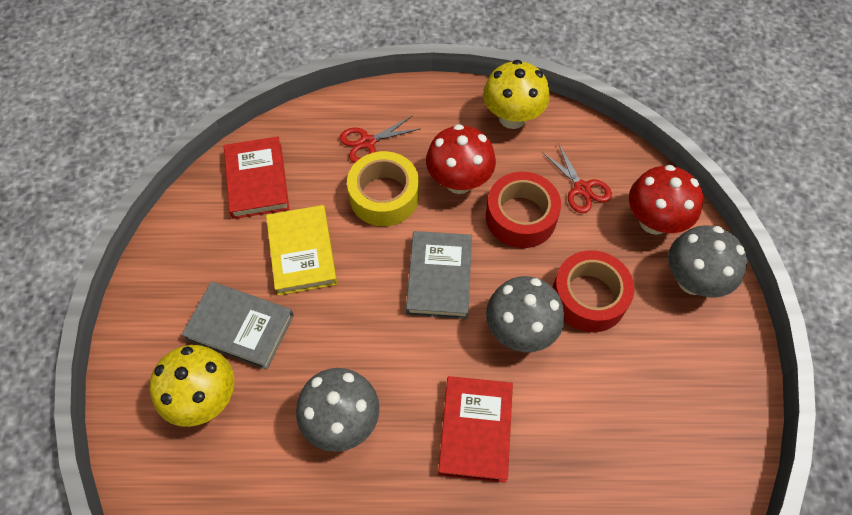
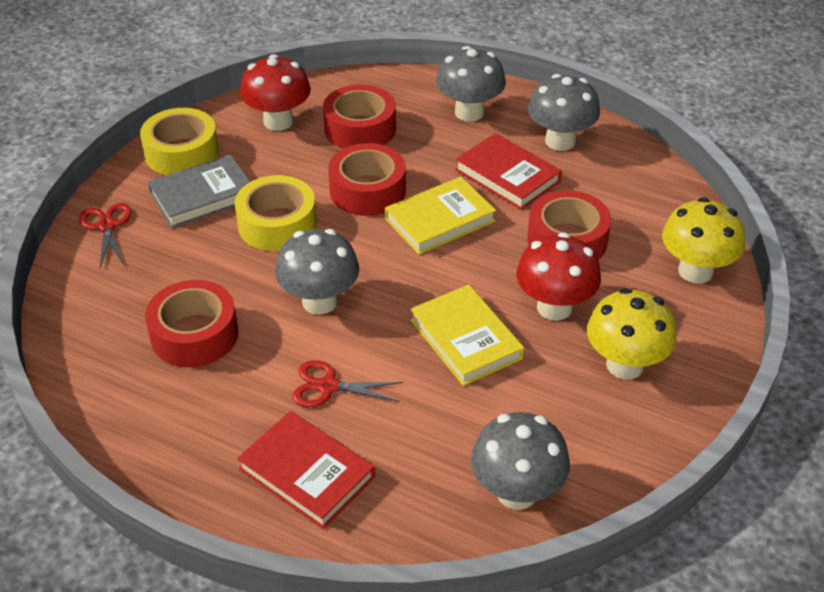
grey book: [182,282,294,370] [406,231,472,319] = 2 -> [148,155,250,228] = 1
grey mushroom: [296,368,380,452] [486,276,565,352] [668,225,747,298] = 3 -> [275,229,359,315] [436,46,506,122] [471,412,570,510] [528,74,600,151] = 4
red tape: [486,172,561,248] [553,250,634,332] = 2 -> [145,280,238,367] [323,85,396,149] [328,143,406,216] [527,190,611,260] = 4
yellow book: [266,205,337,295] = 1 -> [385,177,496,255] [410,285,524,386] = 2
yellow tape: [347,151,419,226] = 1 -> [140,108,219,175] [235,175,317,251] = 2

